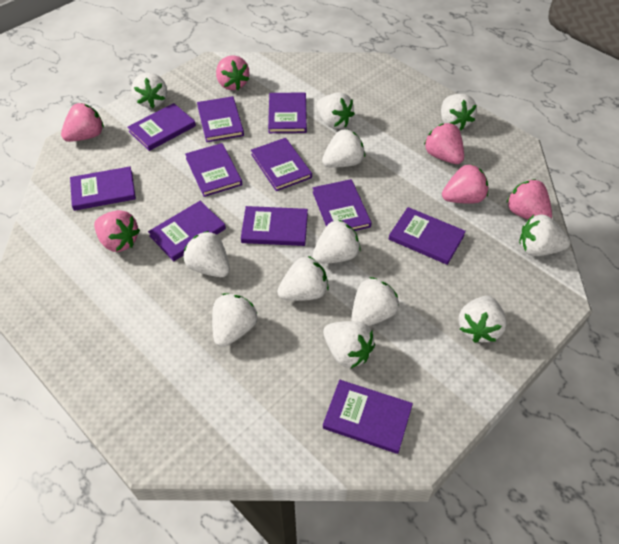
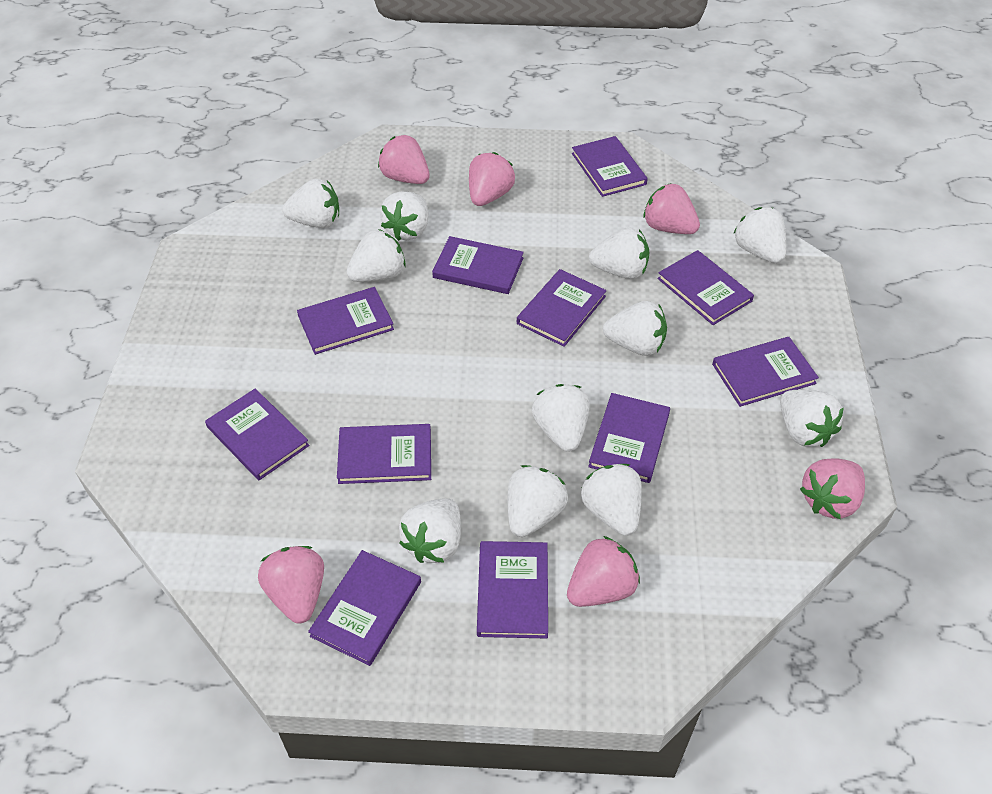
white strawberry: [131,73,167,108] [183,231,230,277] [212,293,258,347] [277,256,329,301] [312,220,361,264] [317,93,355,129] [322,129,365,167] [323,321,375,368] [351,277,399,326] [441,94,477,130] [458,296,507,343] [519,214,570,256] = 12 -> [282,179,339,228] [347,229,406,282] [380,191,428,241] [399,498,461,563] [508,465,568,537] [532,384,590,452] [581,464,642,536] [589,227,650,279] [603,301,667,356] [733,207,786,263] [780,390,844,447] = 11

